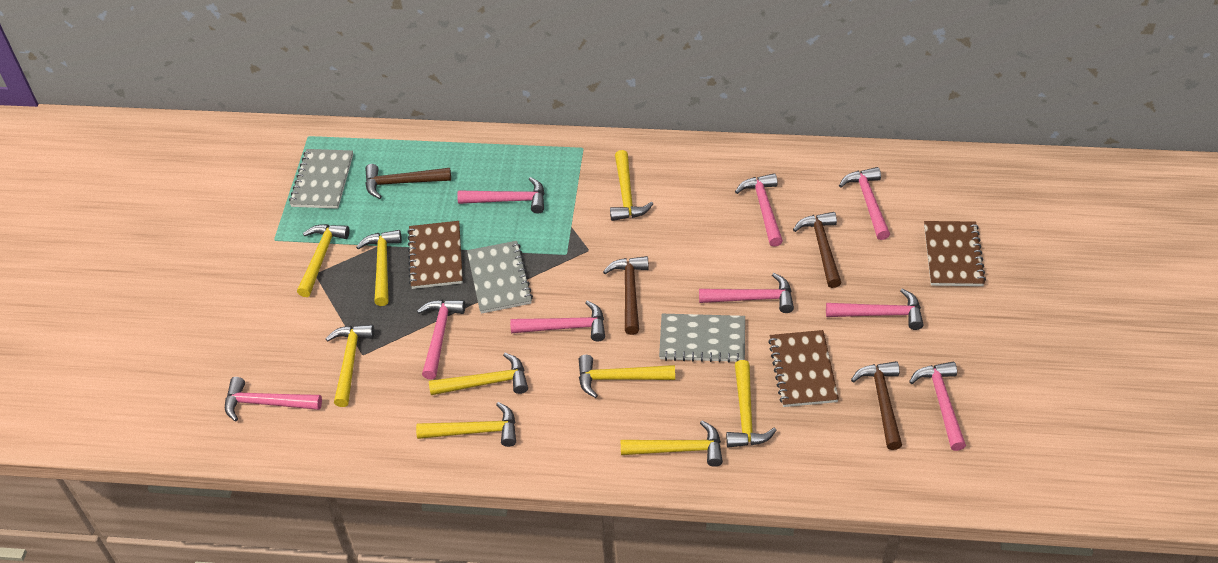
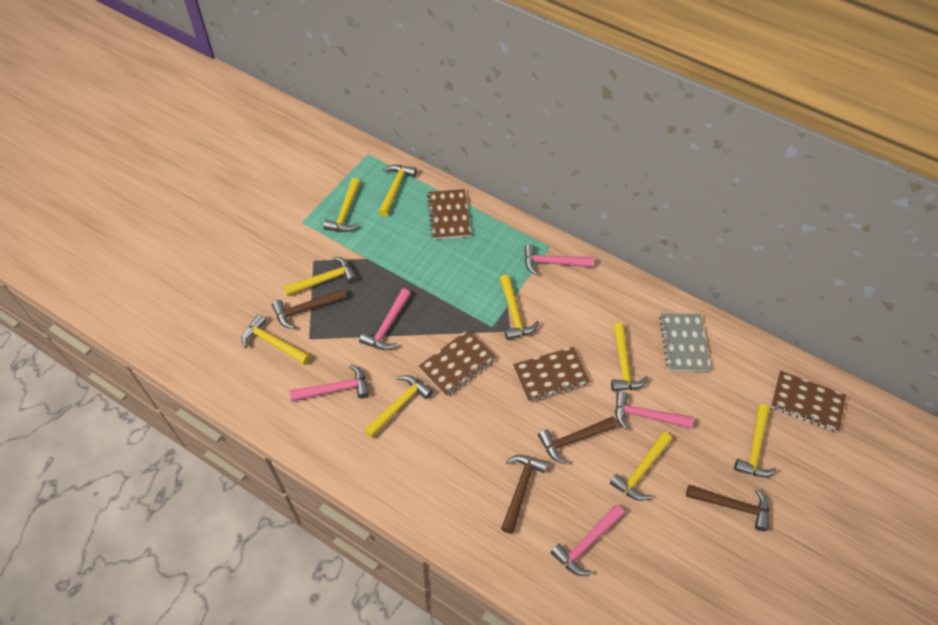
brown notebook: [407,221,463,289] [768,330,839,407] [924,221,986,286] = 3 -> [418,329,496,396] [427,189,471,239] [513,347,590,402] [771,371,846,432] = 4
grey notebook: [289,149,353,209] [467,241,533,314] [659,314,745,363] = 3 -> [659,313,711,372] = 1
pink hammer: [225,377,322,421] [417,300,465,379] [457,177,545,214] [510,301,605,341] [699,273,794,313] [735,173,783,247] [826,288,923,330] [839,167,890,240] [909,362,966,451] = 9 -> [289,364,369,402] [359,289,411,350] [525,244,594,276] [550,505,625,576] [615,391,693,430] = 5

